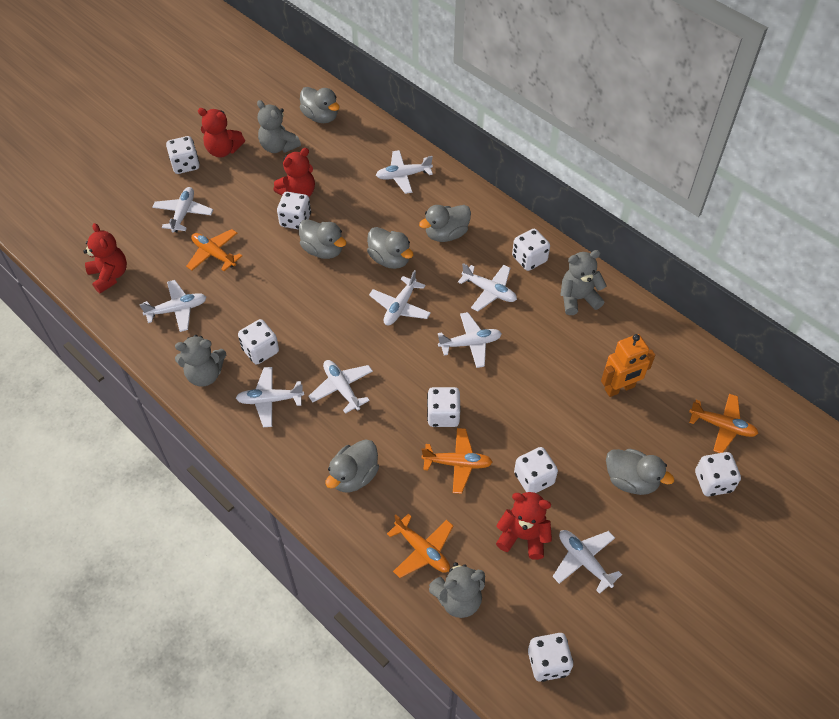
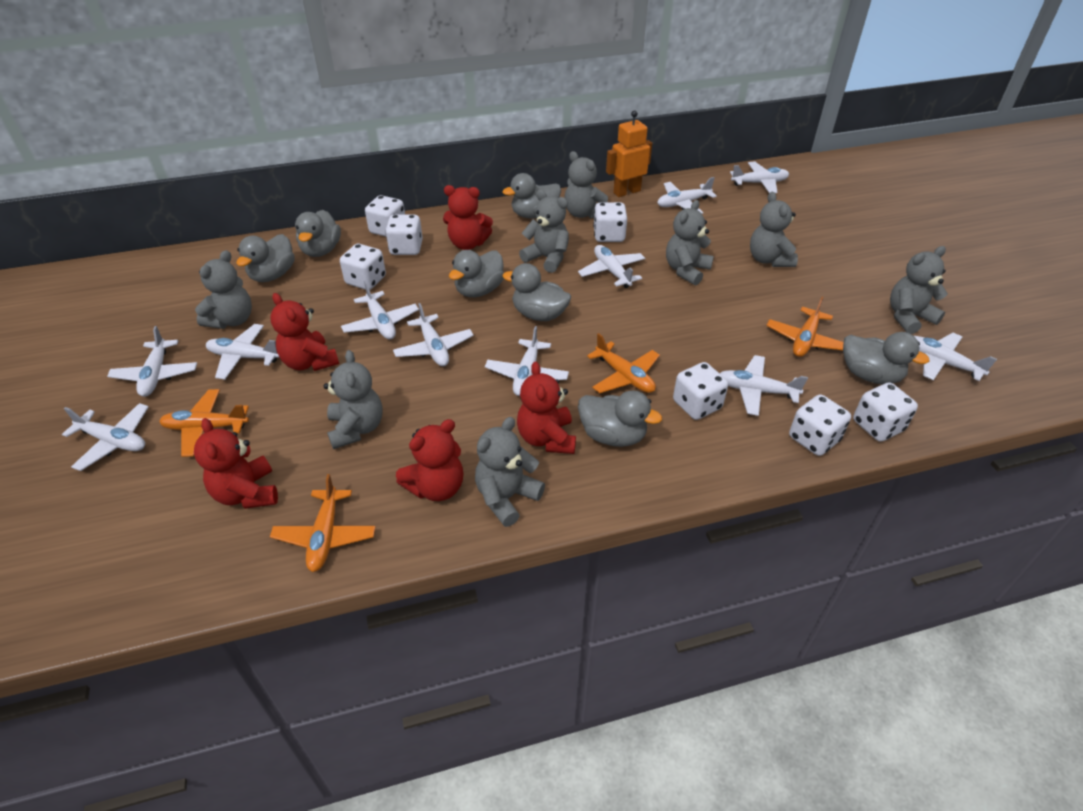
grey duck: [299,219,346,259] [300,87,340,123] [325,439,379,492] [367,227,413,269] [419,205,471,242] [606,449,674,495] = 6 -> [236,234,295,282] [295,210,341,257] [449,250,504,297] [502,173,561,219] [502,263,571,321] [578,391,662,447] [843,332,930,384] = 7
grey teddy bear: [175,335,226,387] [257,100,301,153] [429,562,485,618] [560,250,607,315] = 4 -> [195,250,252,329] [324,350,383,449] [475,417,545,527] [519,190,569,273] [564,151,608,219] [666,200,714,285] [750,192,798,267] [890,246,948,334] = 8
red teddy bear: [83,223,127,293] [198,108,245,158] [274,148,315,197] [496,492,552,560] = 4 -> [194,418,278,509] [270,293,339,371] [396,419,463,501] [443,185,493,250] [517,362,576,454] = 5
white dice: [166,136,200,174] [238,319,279,365] [277,192,311,230] [427,387,460,427] [512,229,550,271] [514,447,558,493] [528,633,573,682] [695,452,741,496] = 8 -> [340,244,386,290] [365,195,405,237] [385,215,423,255] [593,202,627,242] [673,362,728,420] [789,394,851,456] [853,382,918,442] = 7
white plane: [139,280,206,332] [152,187,213,233] [236,367,304,427] [308,360,373,414] [369,270,431,325] [376,150,433,194] [438,312,502,368] [458,263,517,311] [553,530,622,594] = 9 -> [62,403,149,471] [107,326,197,397] [206,324,279,380] [341,280,419,339] [393,303,474,366] [485,326,569,396] [578,245,645,288] [657,177,717,214] [720,355,808,416] [730,161,789,193] [914,333,997,381] = 11

